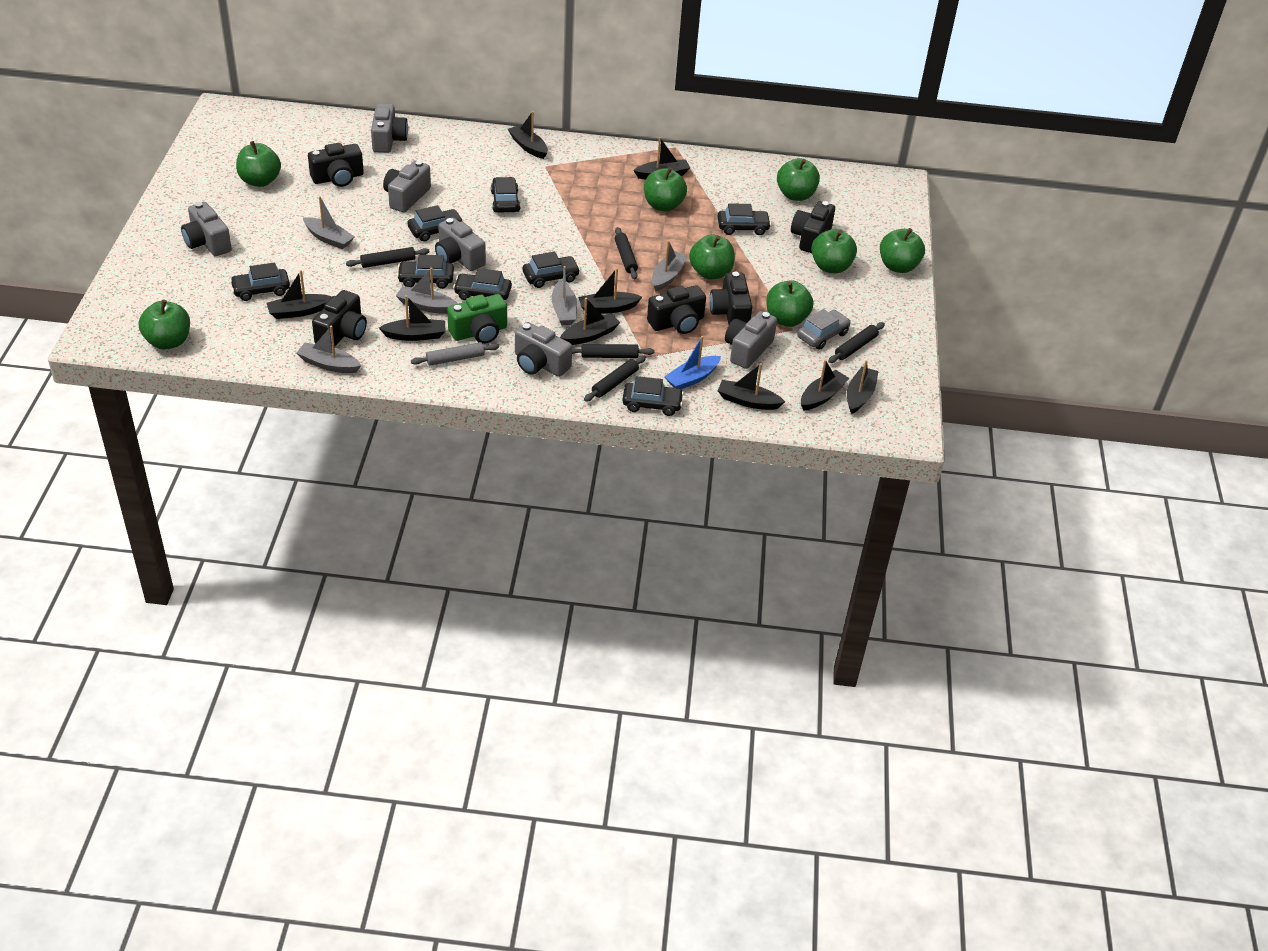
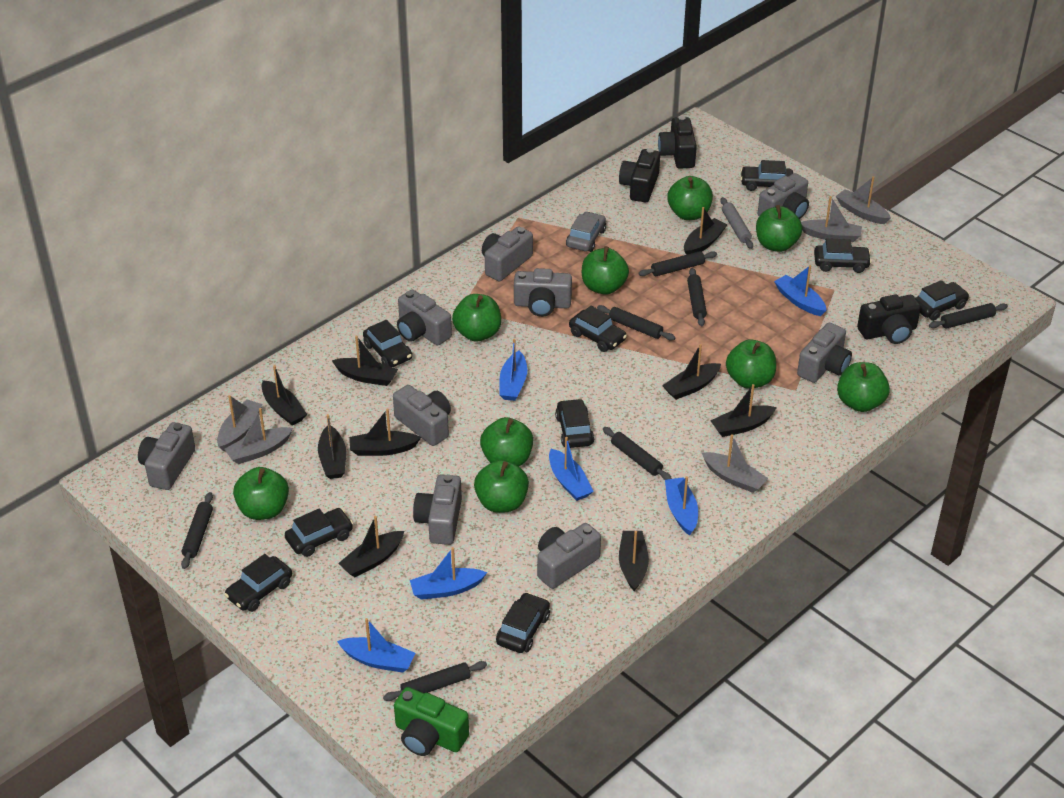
black camera: [308,143,364,187] [312,290,367,346] [647,285,706,334] [709,272,752,325] [791,201,835,253] = 5 -> [619,149,660,202] [658,116,697,169] [857,294,921,344] = 3
black car: [230,262,290,301] [397,255,454,289] [407,205,464,242] [453,268,512,300] [491,177,520,213] [523,252,580,288] [622,376,684,416] [717,203,771,235] = 8 -> [224,554,292,612] [285,508,353,557] [363,320,412,367] [496,592,550,653] [555,399,594,448] [569,306,627,352] [740,160,793,191] [814,238,872,273] [916,280,969,321] = 9
black rolling pin: [346,247,430,268] [572,344,655,358] [584,355,646,402] [615,227,638,279] [828,322,885,363] = 5 -> [181,492,213,569] [383,661,487,701] [597,305,675,341] [603,427,672,480] [639,251,717,276] [687,268,707,326] [929,303,1008,329] = 7
blue boat: [664,336,721,389] = 1 -> [337,618,415,673] [410,547,487,600] [499,339,527,401] [549,437,594,501] [665,476,698,536] [774,265,827,316] = 6
green apple: [139,300,190,350] [236,141,281,187] [644,167,687,212] [689,234,735,280] [766,280,814,327] [777,158,820,201] [811,229,857,273] [880,228,925,273] = 8 -> [233,467,289,520] [452,294,501,342] [474,460,529,513] [480,417,533,467] [582,246,629,295] [667,176,713,220] [726,340,776,389] [756,205,802,252] [837,362,890,412] = 9
grey camera: [181,202,232,256] [371,103,408,153] [383,161,431,213] [435,218,486,271] [515,322,572,377] [725,311,777,369] = 6 -> [138,422,195,490] [393,385,451,446] [397,290,452,345] [413,474,462,545] [482,226,533,282] [514,268,572,317] [537,523,601,589] [758,173,809,219] [797,323,852,383] = 9

